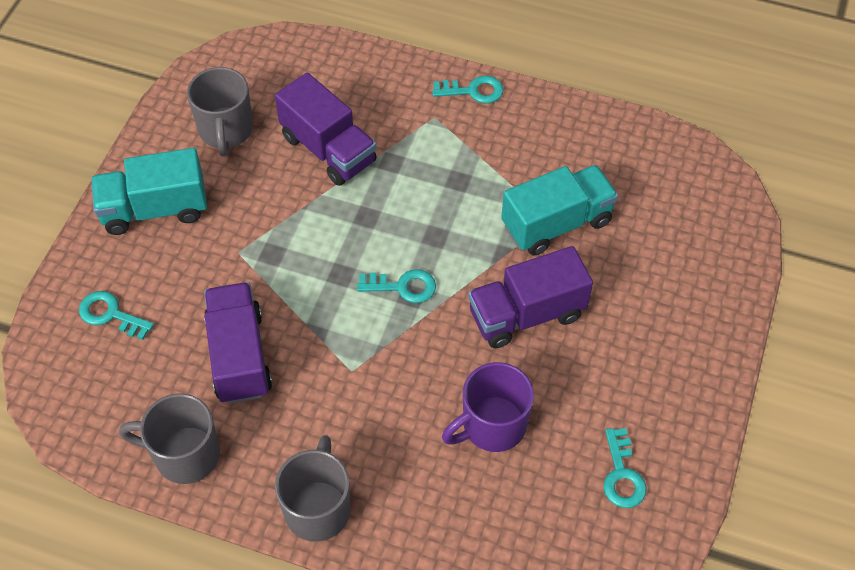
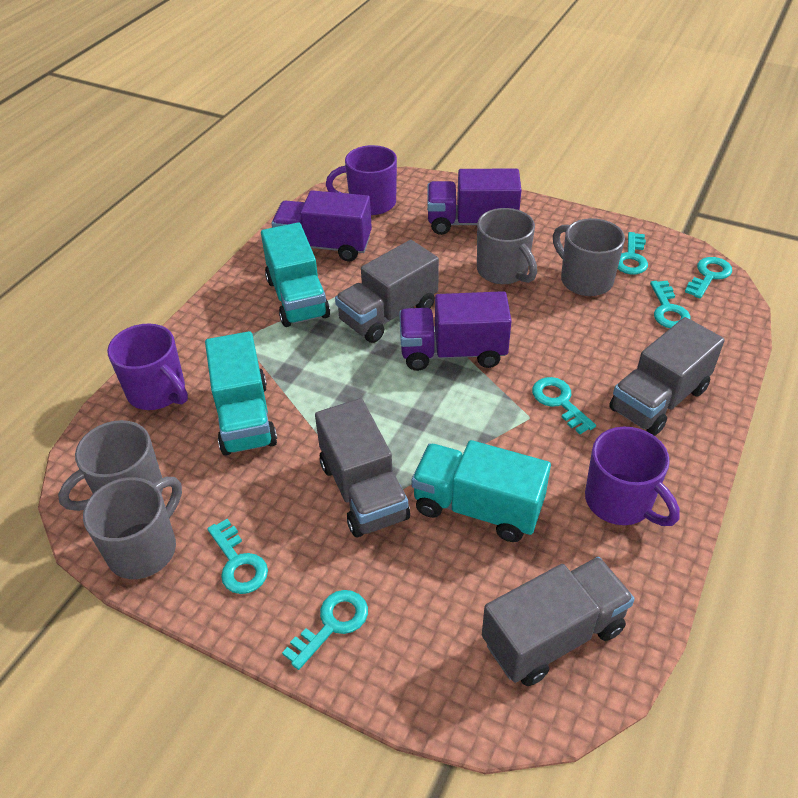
grey mug: [119,393,220,484] [187,67,253,156] [275,435,350,542] = 3 -> [58,420,163,511] [83,477,182,579] [477,208,537,284] [553,218,625,296] = 4
grey truck: none = 0 -> [315,398,410,537] [335,240,439,343] [482,557,635,686] [609,317,725,436] = 4
purple mug: [442,362,534,452] = 1 -> [107,324,188,410] [326,145,397,215] [585,427,680,526] = 3
turquoise key: [79,291,154,340] [357,270,436,303] [432,76,503,103] [603,428,647,508] = 4 -> [207,519,268,594] [282,590,368,670] [532,377,596,434] [618,232,648,274] [650,281,691,328] [685,257,732,299] = 6
turquoise truck: [91,148,207,235] [501,165,618,255] = 2 -> [205,331,277,456] [261,222,330,327] [412,440,551,542] = 3

